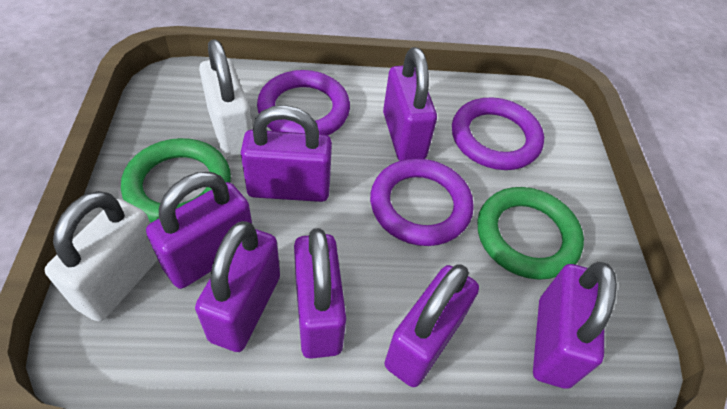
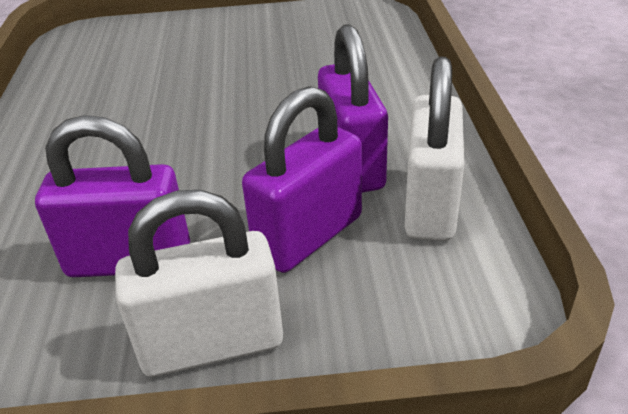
green ring: [121,138,231,223] [477,187,584,280] = 2 -> none = 0
purple padlock: [146,172,252,289] [195,221,280,352] [241,105,332,202] [294,228,346,359] [383,47,437,161] [384,264,479,387] [533,262,617,389] = 7 -> [35,115,190,277] [242,86,362,273] [318,24,388,193] = 3
purple ring: [257,70,350,135] [370,158,474,246] [452,97,544,170] = 3 -> none = 0

